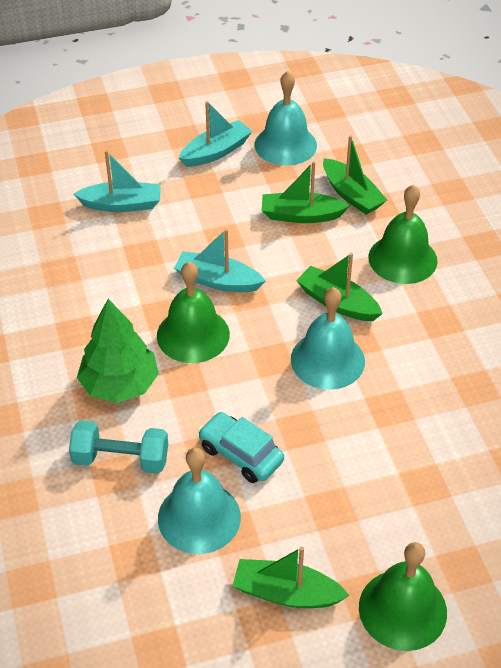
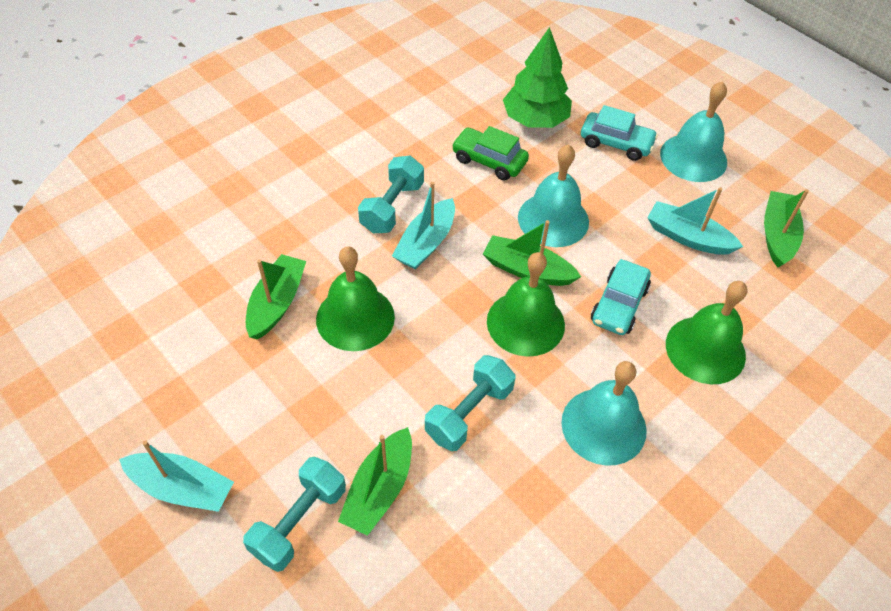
green car: none = 0 -> [452,126,529,180] = 1
turquoise car: [198,412,284,483] = 1 -> [581,105,658,161] [591,259,651,335] = 2
turquoise dumbbell: [69,420,168,474] = 1 -> [243,457,346,572] [358,156,424,233] [425,355,515,451] = 3

